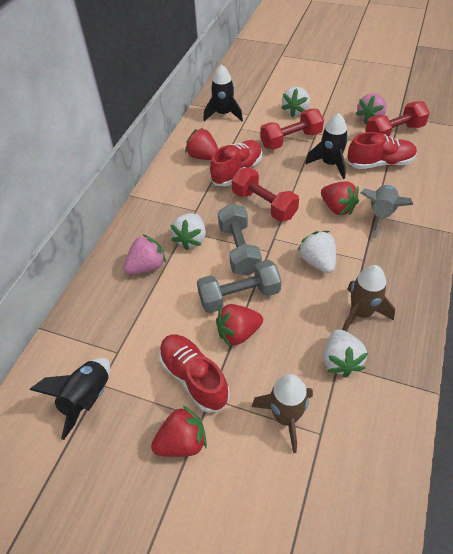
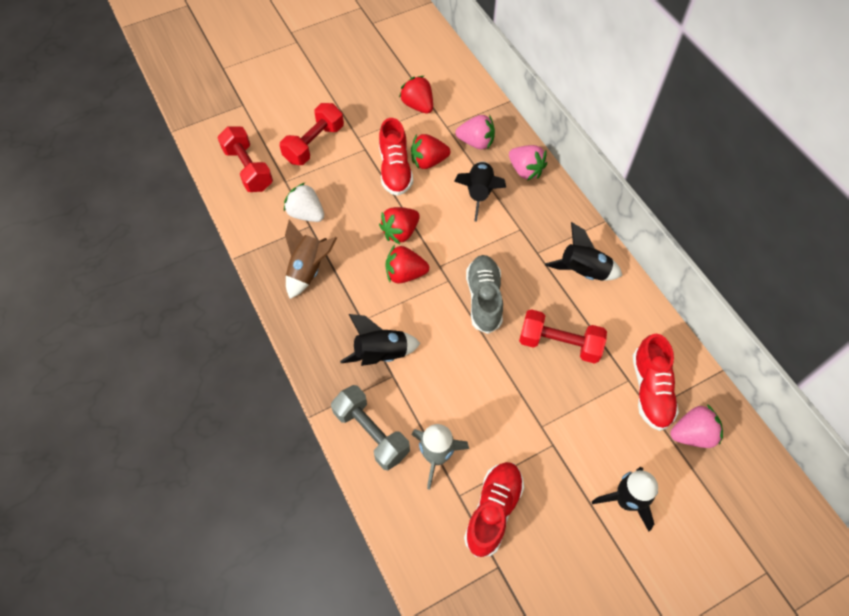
black rocket: [29,358,110,440] [203,64,243,121] [305,113,348,179] = 3 -> [340,314,420,366] [454,161,506,222] [545,222,622,281] [592,467,658,531] = 4
brown rocket: [251,374,313,453] [342,265,395,331] = 2 -> [285,220,337,299] = 1
grey dumbbell: [197,260,282,313] [218,203,262,276] = 2 -> [331,385,410,470] = 1
grey shoe: none = 0 -> [466,255,503,334] = 1
pink strawberry: [123,234,166,274] [356,93,387,124] = 2 -> [455,115,495,149] [509,145,547,181] [670,404,723,448] = 3
white strawberry: [171,213,206,250] [281,87,310,118] [297,231,336,273] [323,329,368,377] = 4 -> [284,183,324,222] = 1

